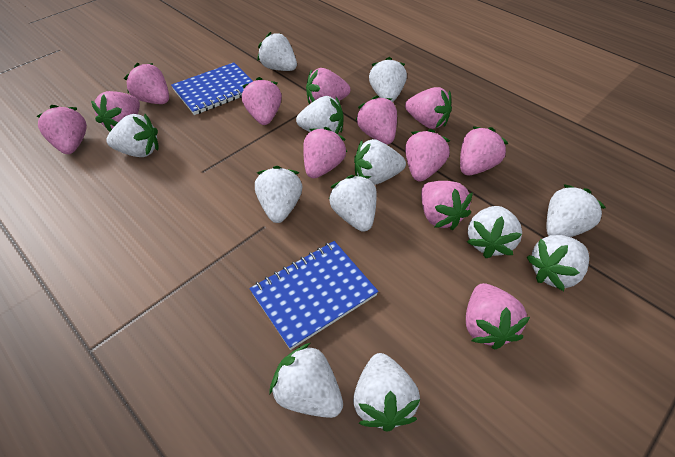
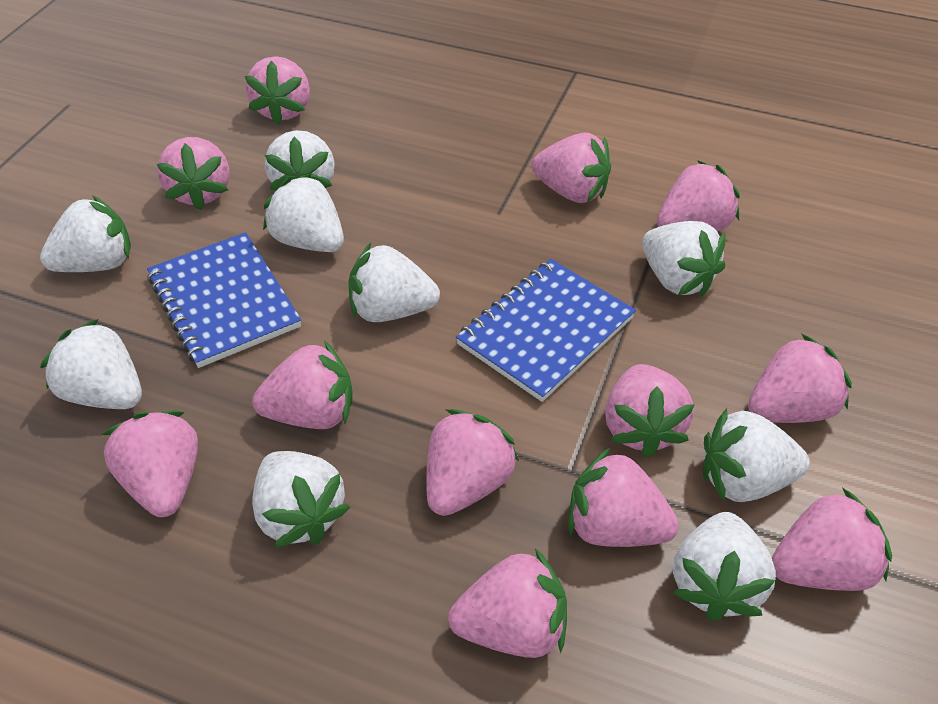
white strawberry: [106,114,158,157] [255,166,302,223] [257,32,297,71] [269,343,343,418] [296,96,343,134] [329,175,377,232] [353,353,420,432] [354,139,406,185] [369,57,407,102] [467,206,522,258] [527,235,589,291] [547,184,606,237] = 12 -> [40,195,131,272] [40,319,142,409] [252,451,350,548] [263,174,344,252] [265,130,335,191] [348,243,440,322] [642,221,725,296] [673,512,776,621] [703,408,810,502] = 9

